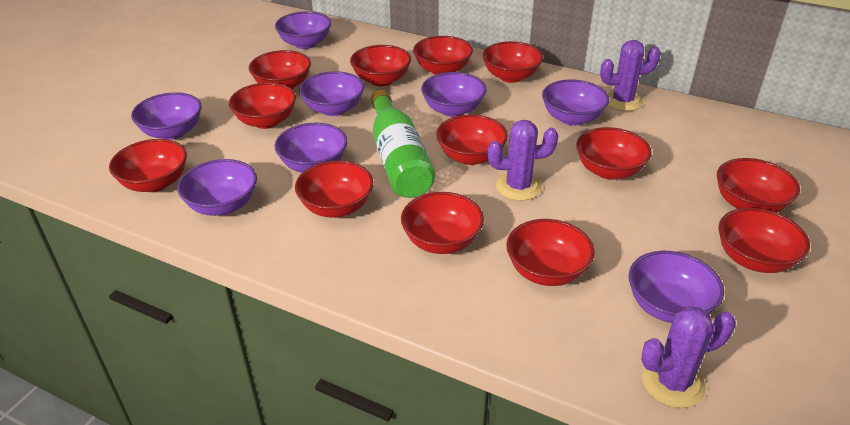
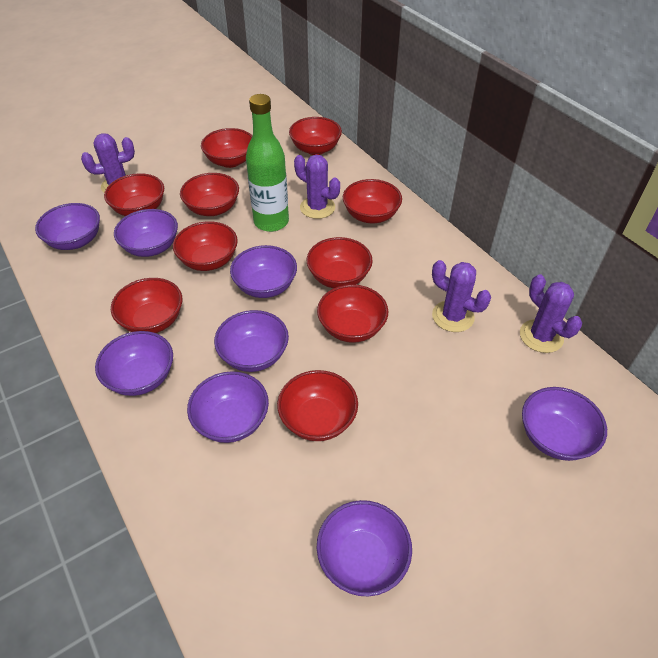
purple cactus: [488,120,558,201] [600,40,661,111] [641,306,736,408] = 3 -> [81,133,135,193] [294,155,340,219] [432,260,491,332] [520,275,582,353] = 4
red bowl: [109,139,187,192] [229,82,296,129] [249,50,311,89] [295,161,373,218] [350,45,411,86] [401,192,484,254] [413,36,473,75] [436,114,508,165] [482,41,543,83] [506,219,595,286] [576,127,652,180] [717,158,800,213] [718,208,810,273] = 13 -> [104,173,164,216] [111,278,182,333] [173,221,238,271] [180,173,239,216] [201,128,252,168] [277,370,358,441] [289,117,342,155] [307,237,373,288] [317,284,388,343] [343,179,402,223] = 10

